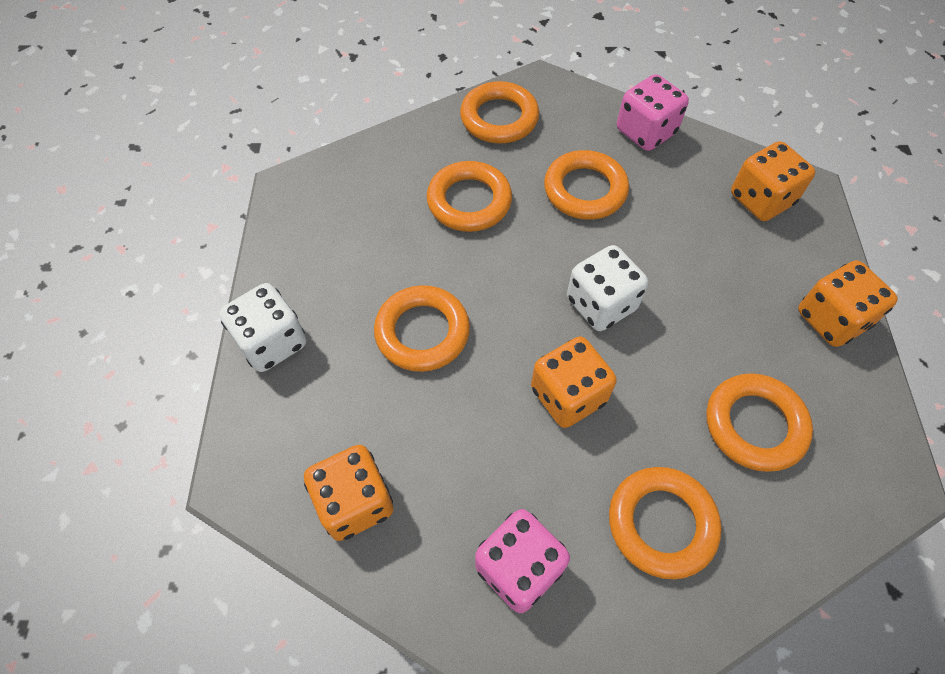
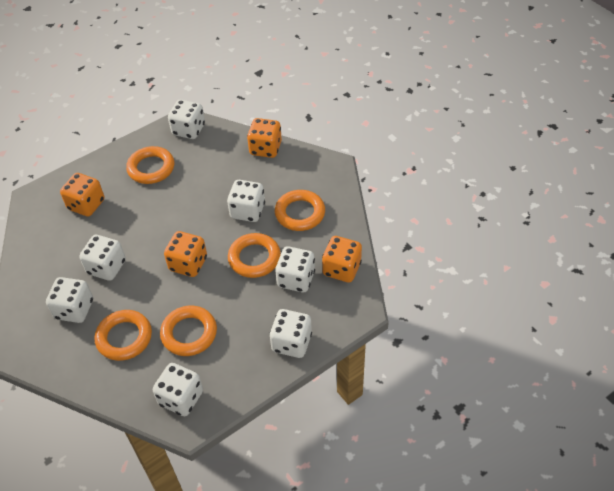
orange ring: [374,285,470,372] [427,161,512,232] [460,81,539,143] [544,150,629,220] [609,467,722,579] [706,373,813,472] = 6 -> [95,310,152,361] [126,146,174,184] [160,306,217,356] [228,233,281,278] [275,190,325,231] = 5
pink dice: [475,509,570,613] [617,74,689,151] = 2 -> none = 0
white dice: [219,283,306,372] [567,245,648,331] = 2 -> [46,277,93,323] [79,235,126,281] [153,363,203,416] [168,100,205,139] [227,180,265,222] [269,309,312,358] [275,246,315,292] = 7

